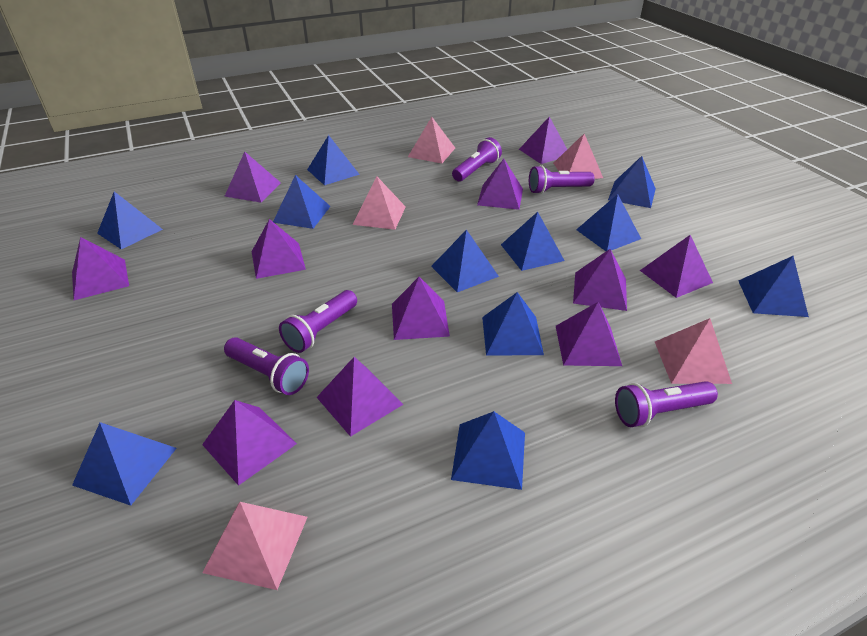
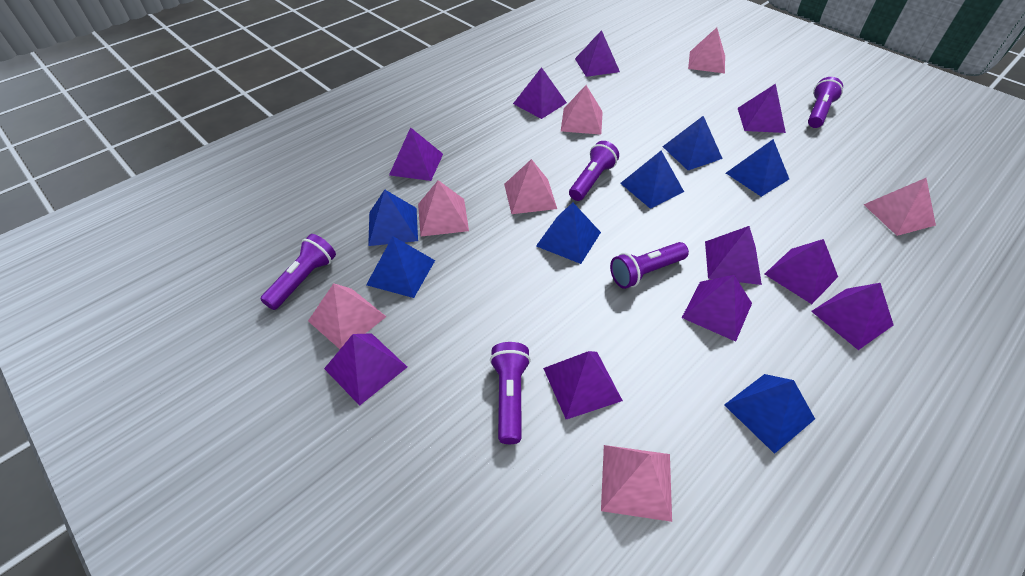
blue pyramid: [72,422,177,506] [97,191,163,249] [273,175,331,229] [307,135,360,185] [431,229,499,292] [451,411,525,490] [482,292,544,355] [501,212,565,271] [576,194,641,251] [608,156,656,208] [739,256,809,317] = 11 -> [366,236,435,298] [368,189,418,246] [536,203,601,264] [620,151,684,209] [662,116,723,170] [724,374,815,454] [726,139,789,197] = 7
pink pyramid: [202,502,307,590] [352,177,406,230] [408,117,455,163] [553,134,603,179] [655,318,732,384] = 5 -> [308,283,387,349] [418,180,469,236] [504,159,557,214] [561,85,603,135] [601,445,672,522] [688,27,725,73] [863,178,936,236] = 7
purple pyramid: [72,237,129,300] [202,400,297,486] [225,152,281,202] [252,219,306,279] [317,357,404,437] [392,277,450,340] [477,159,523,210] [519,117,567,164] [556,302,622,366] [573,249,627,311] [640,235,713,298] = 11 -> [324,333,407,406] [389,127,443,181] [513,67,567,119] [543,351,623,419] [575,30,620,77] [682,275,752,342] [705,226,762,285] [738,84,786,133] [765,239,838,304] [811,283,893,350] = 10

